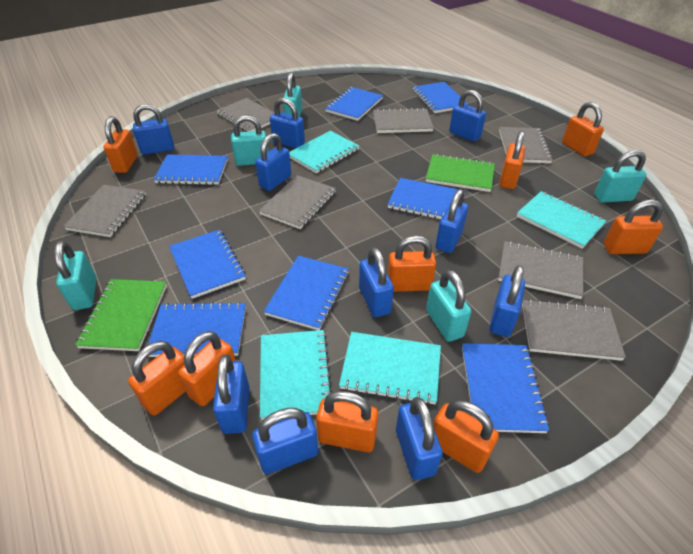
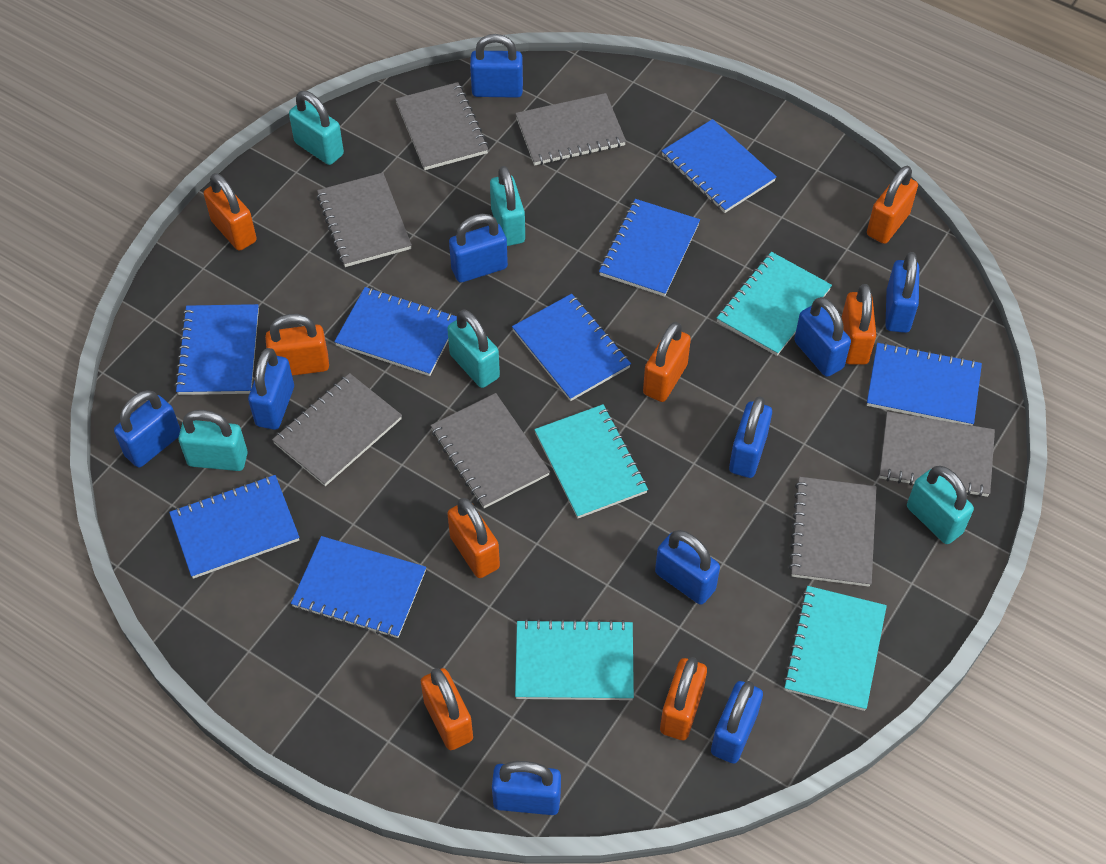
green notebook: [75,279,167,351] [426,154,495,192] = 2 -> none = 0
orange padlock: [104,116,138,173] [128,341,186,416] [178,331,236,406] [316,391,378,452] [388,236,436,292] [433,400,499,473] [499,131,525,189] [562,102,604,157] [604,200,663,254] = 9 -> [204,173,257,251] [265,314,329,376] [421,668,473,750] [447,498,500,578] [643,322,691,402] [660,657,707,740] [841,284,876,365] [867,166,918,244] = 8

